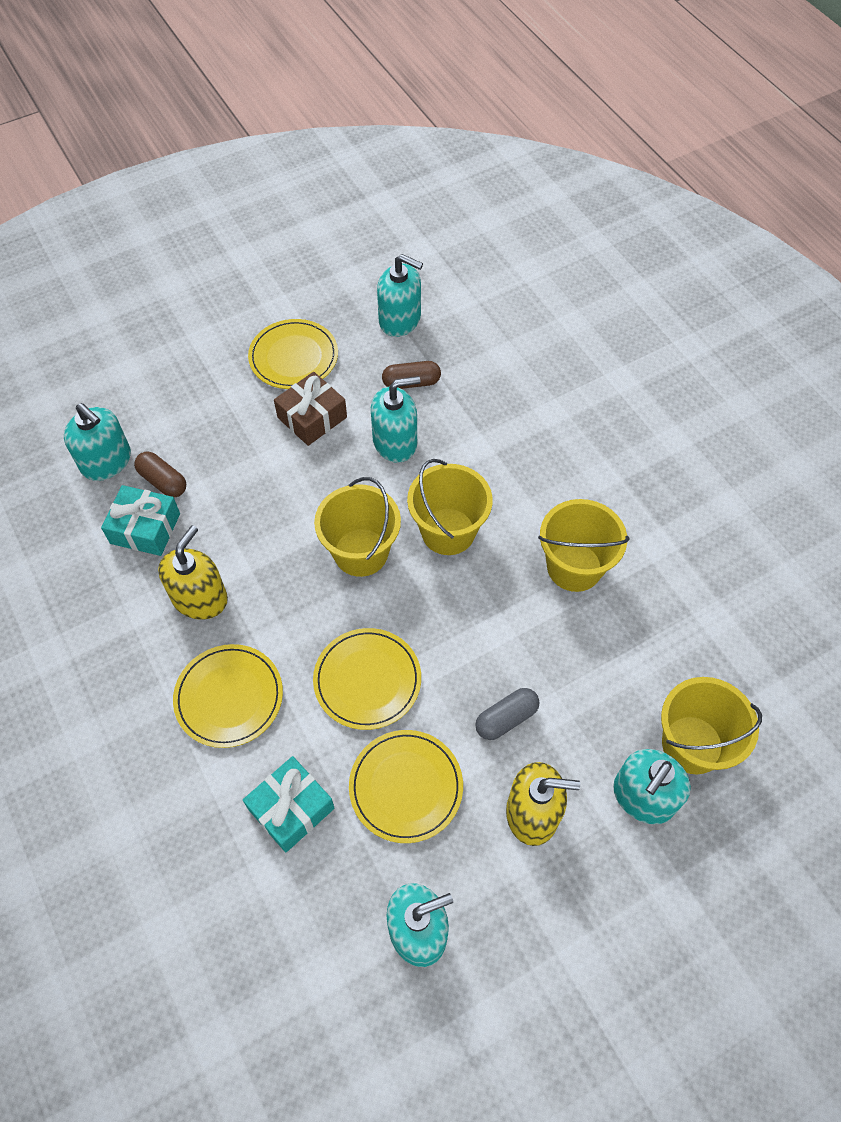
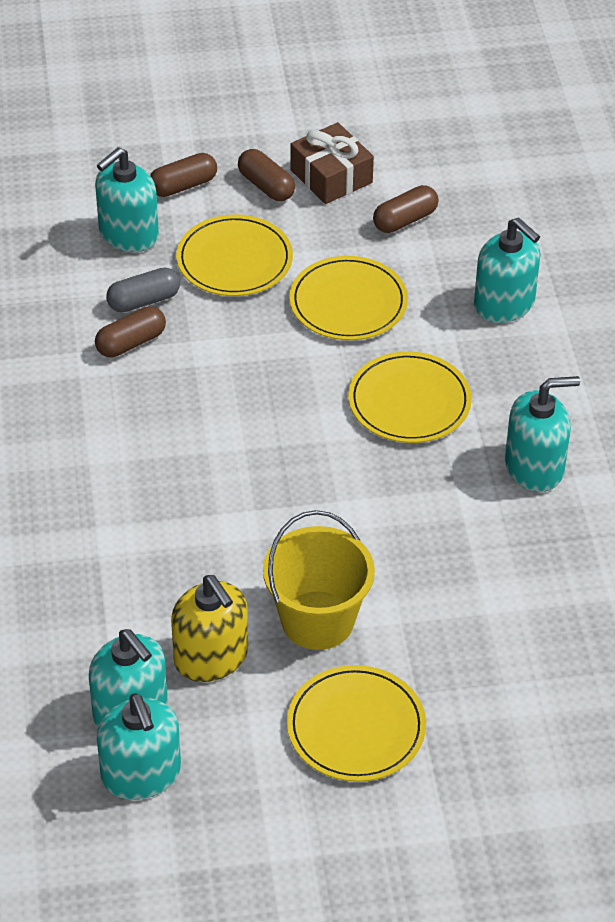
brown capsule: [134,452,186,498] [382,361,441,389] = 2 -> [95,306,166,357] [150,153,217,197] [238,149,295,201] [373,185,439,233] = 4
turquoise gift: [101,485,180,556] [243,756,334,853] = 2 -> none = 0
yellow bucket: [314,477,401,577] [407,459,493,555] [538,499,629,592] [661,677,762,774] = 4 -> [263,510,375,650] = 1
yellow soap dispenser: [158,525,228,620] [506,762,580,846] = 2 -> [171,575,248,682] = 1

